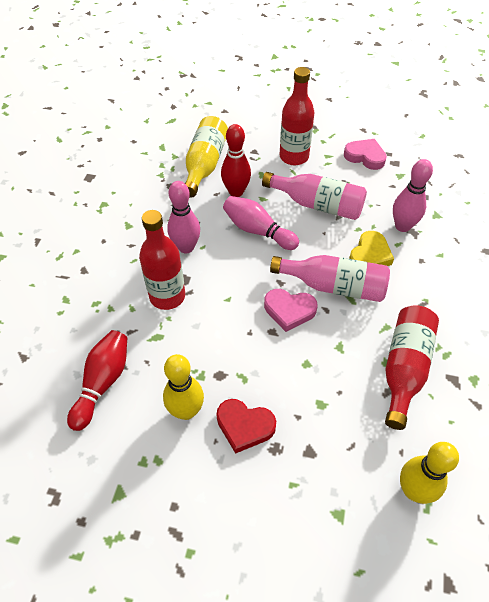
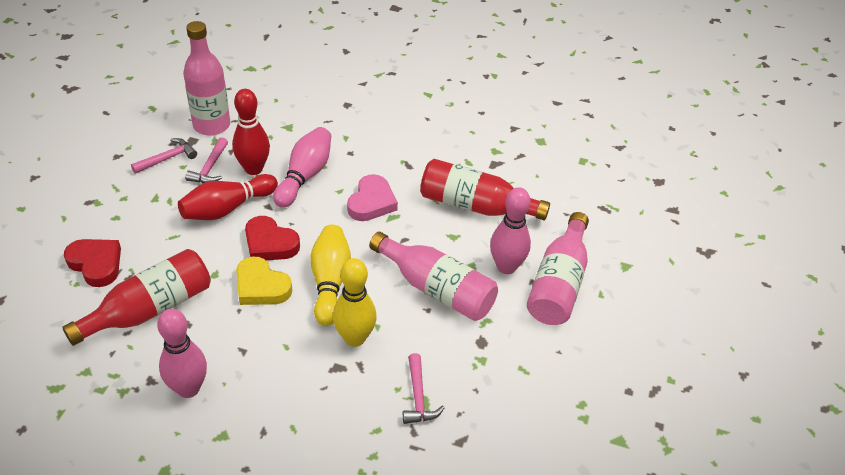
pink bottle: [262,172,367,220] [270,255,390,302] = 2 -> [183,21,230,136] [369,232,498,321] [527,212,589,325] = 3
pink hammer: none = 0 -> [131,138,197,174] [185,137,228,183] [403,353,445,424] = 3
pink heart: [264,289,318,332] [344,139,387,170] = 2 -> [347,174,398,221] = 1
red bottle: [139,210,185,310] [279,67,315,165] [385,305,439,430] = 3 -> [62,249,211,346] [420,159,550,220] = 2
red heart: [216,399,276,454] = 1 -> [64,239,121,287] [245,216,300,260] = 2
yellow bottle: [185,116,228,197] = 1 -> none = 0

